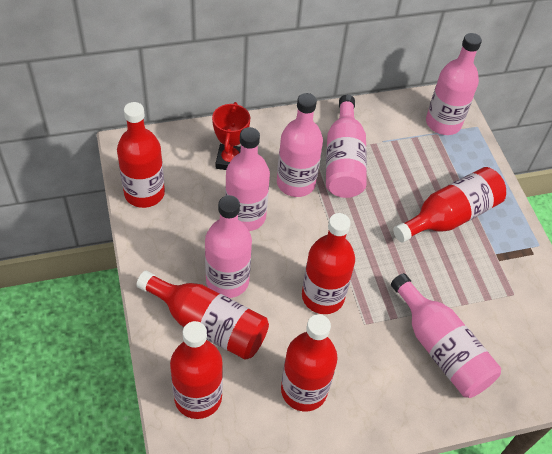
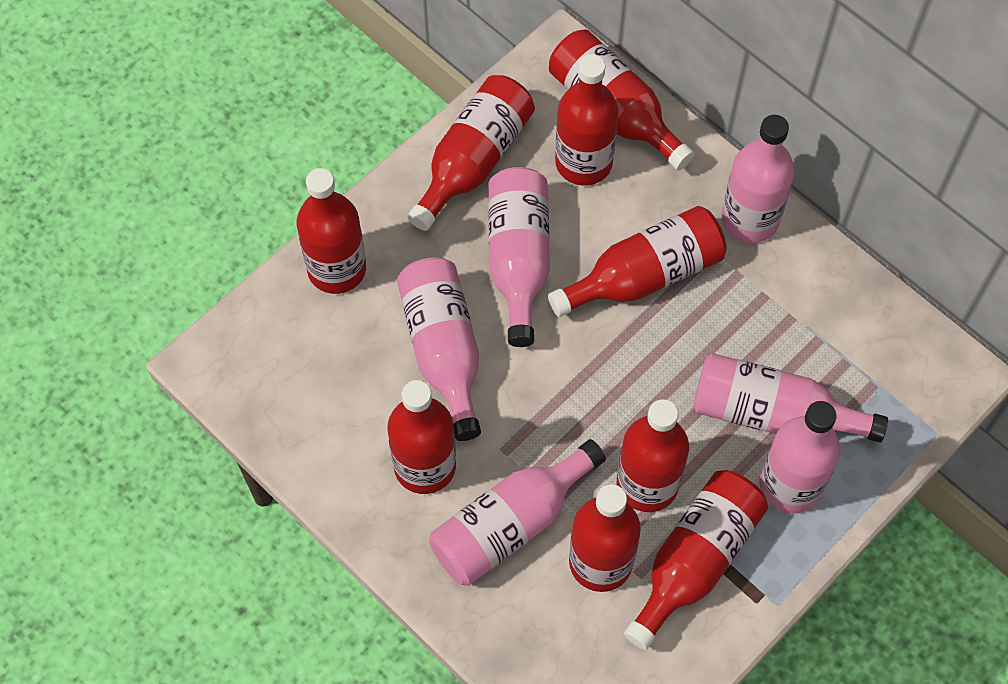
red bottle: [117,102,165,208] [136,270,269,360] [170,321,223,419] [281,314,338,412] [302,213,355,314] [393,167,506,243] = 6 -> [296,168,366,294] [387,380,456,494] [407,75,535,231] [548,206,727,317] [549,29,695,171] [555,55,619,186] [569,484,641,592] [617,399,689,512] [624,470,768,650] = 9
red trophy: [212,102,250,170] = 1 -> none = 0

